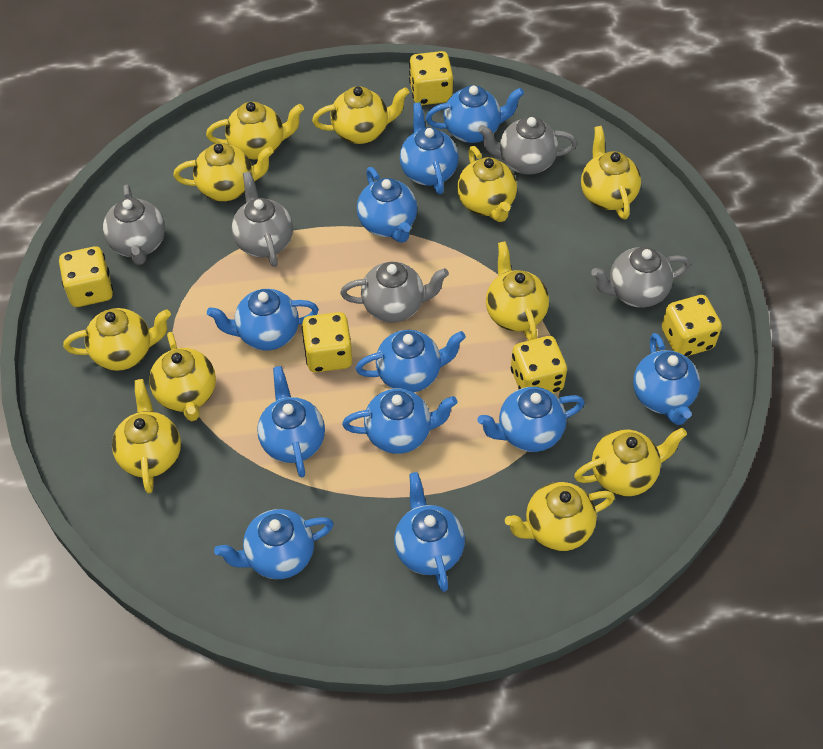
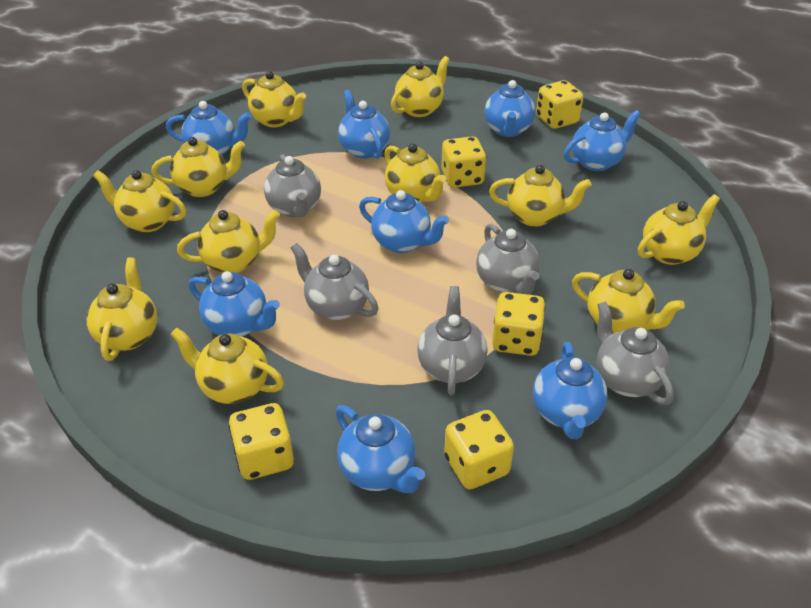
blue teapot: [207,289,319,351] [214,509,334,579] [257,366,325,478] [342,389,458,454] [356,330,466,392] [357,167,417,243] [394,472,465,592] [400,102,459,194] [426,85,524,143] [477,387,585,452] [633,333,700,425] = 11 -> [166,101,251,155] [189,271,280,337] [336,405,425,493] [338,90,390,159] [359,190,449,253] [484,80,535,137] [533,342,607,439] [564,110,641,171] = 8

